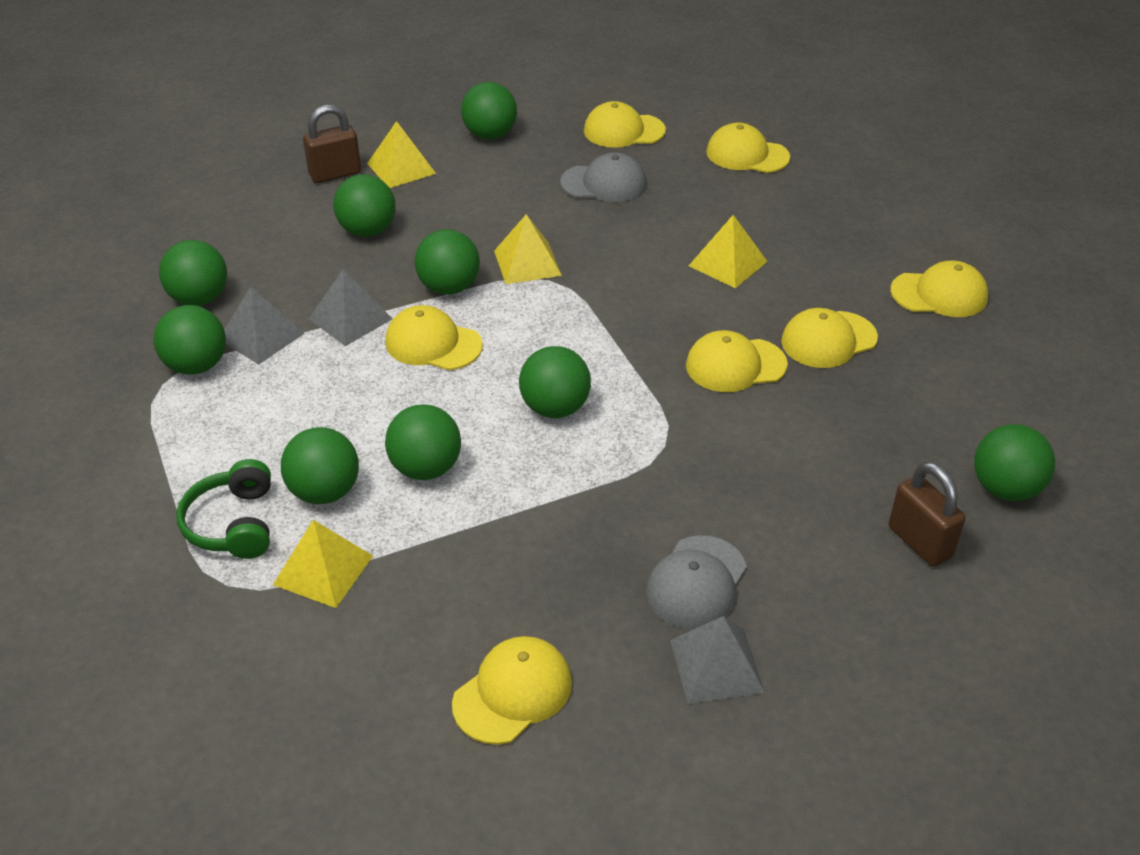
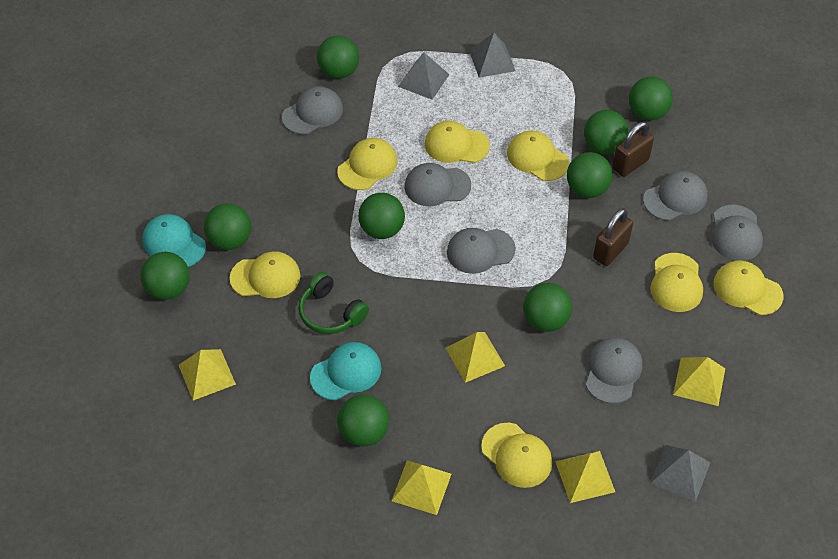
grey cap: [560,152,647,202] [646,535,747,629] = 2 -> [282,86,343,135] [404,163,471,206] [447,228,516,274] [586,338,643,404] [643,171,708,221] [711,205,763,261] = 6
turquoise cap: none = 0 -> [142,214,206,267] [310,342,381,400] = 2
yellow pyramid: [273,520,373,608] [367,121,436,188] [494,214,562,284] [689,215,768,288] = 4 -> [179,349,236,400] [392,460,451,515] [446,332,505,383] [555,451,615,503] [673,357,725,406] = 5

